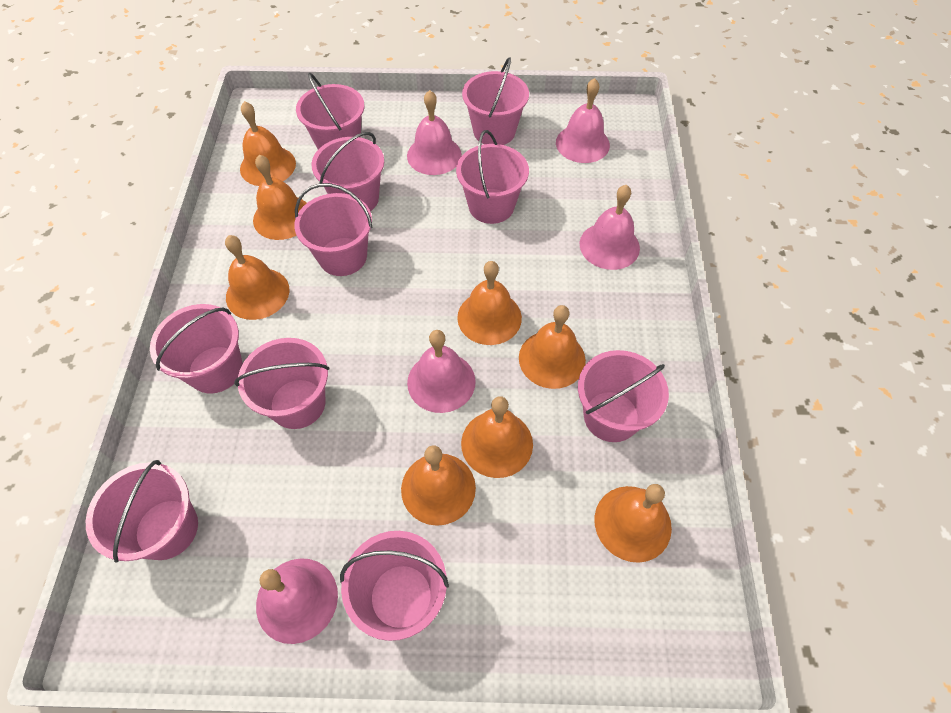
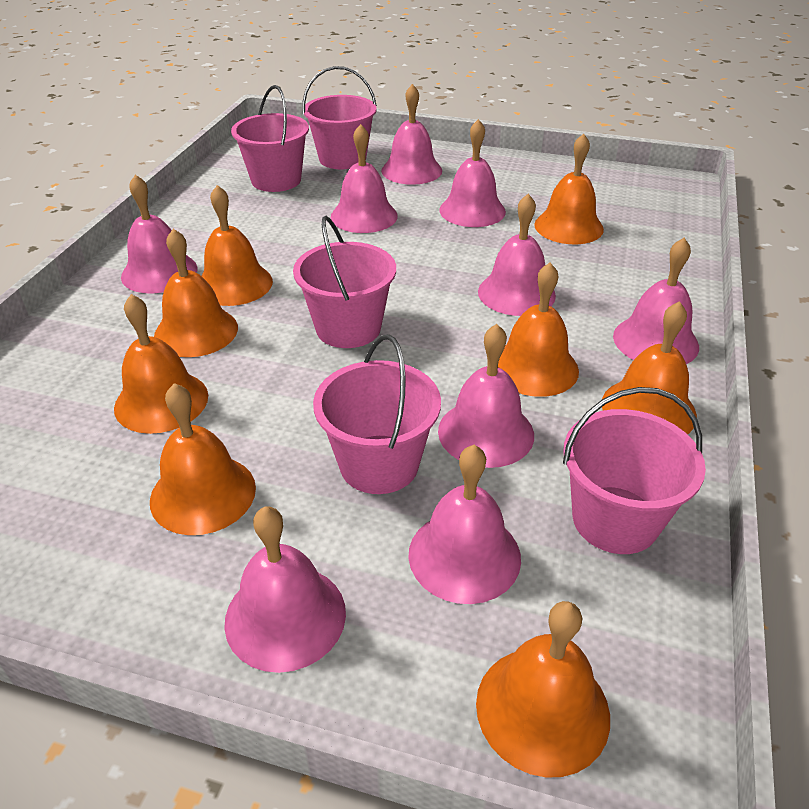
pink bell: [256,558,338,644] [407,90,462,175] [407,330,476,413] [556,78,610,163] [580,185,640,270] = 5 -> [121,175,197,294] [224,506,346,673] [331,124,398,233] [381,84,442,185] [408,445,521,604] [438,324,534,468] [439,119,506,227] [478,194,556,316] [613,238,699,364] = 9
pink bucket: [86,460,198,563] [150,304,243,393] [234,338,329,429] [294,183,373,276] [296,73,364,149] [311,132,384,211] [340,531,449,641] [456,130,529,224] [462,57,529,145] [578,350,669,442] = 10 -> [231,85,309,192] [293,216,396,348] [302,66,377,169] [313,334,441,494] [563,387,706,554] = 5

